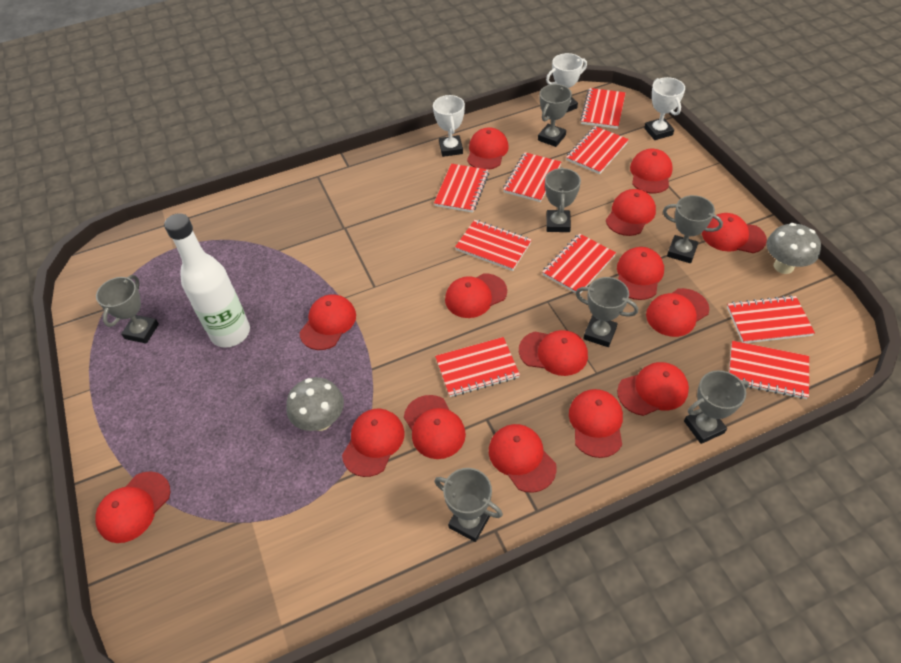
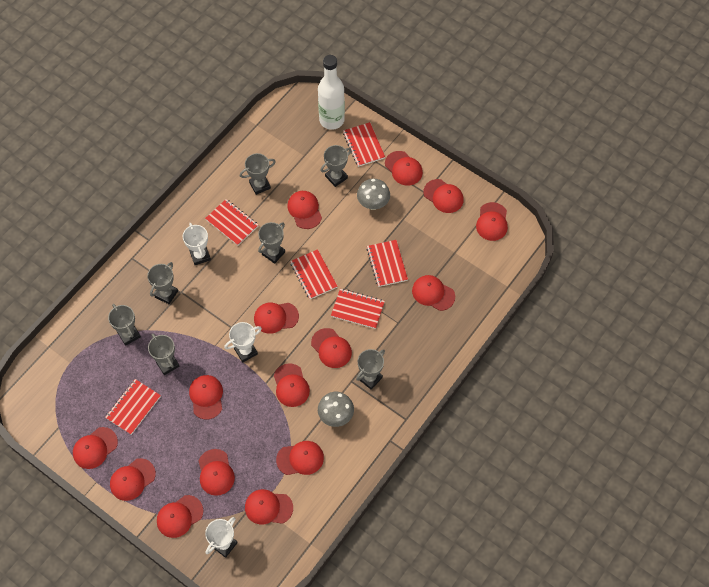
red notebook: [434,164,489,213] [435,337,520,397] [455,220,531,271] [503,152,561,202] [542,233,616,294] [566,126,629,174] [580,88,626,129] [727,295,815,343] [729,341,809,399] = 9 -> [105,379,161,435] [205,199,258,246] [290,249,338,299] [331,289,385,329] [343,122,385,167] [367,240,408,287] = 6

